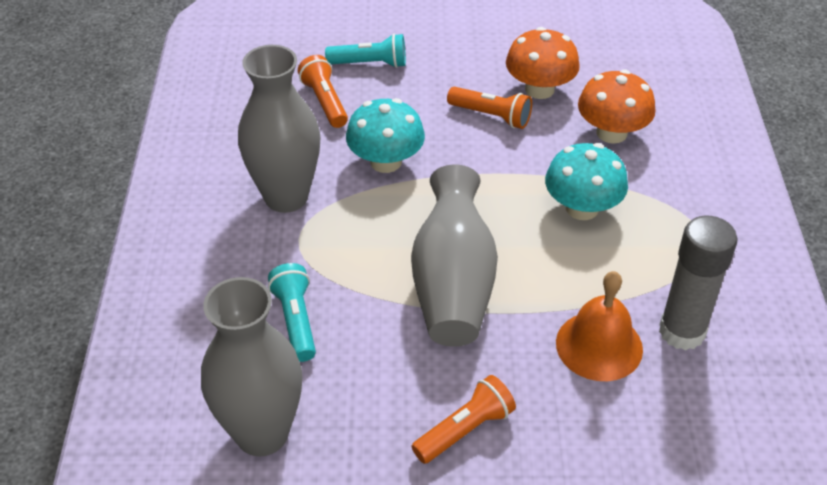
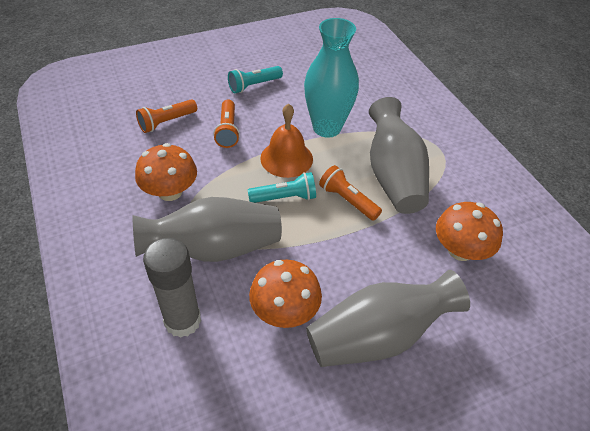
orange mushroom: [506,27,580,99] [578,70,655,144] = 2 -> [135,143,197,201] [249,259,322,328] [436,202,503,261] = 3
turquoise mushroom: [346,98,425,173] [545,143,628,220] = 2 -> none = 0
turquoise vase: none = 0 -> [304,18,359,138] = 1

